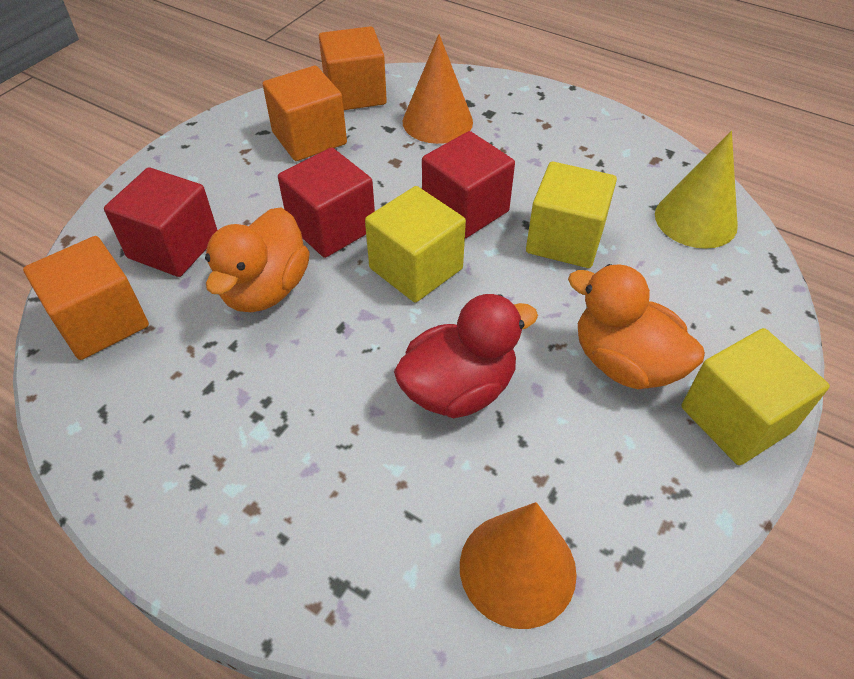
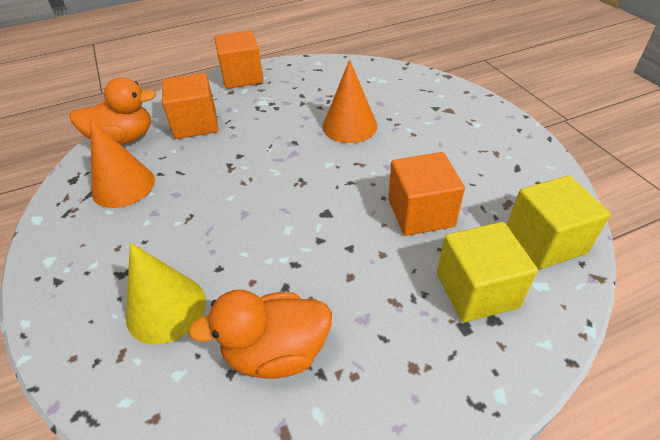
red cube: [104,167,217,277] [278,147,375,258] [422,131,515,238] = 3 -> none = 0
red duck: [394,294,538,418] = 1 -> none = 0
yellow cube: [365,186,466,302] [526,162,617,268] [682,328,830,465] = 3 -> [437,222,538,322] [507,175,611,269] = 2

